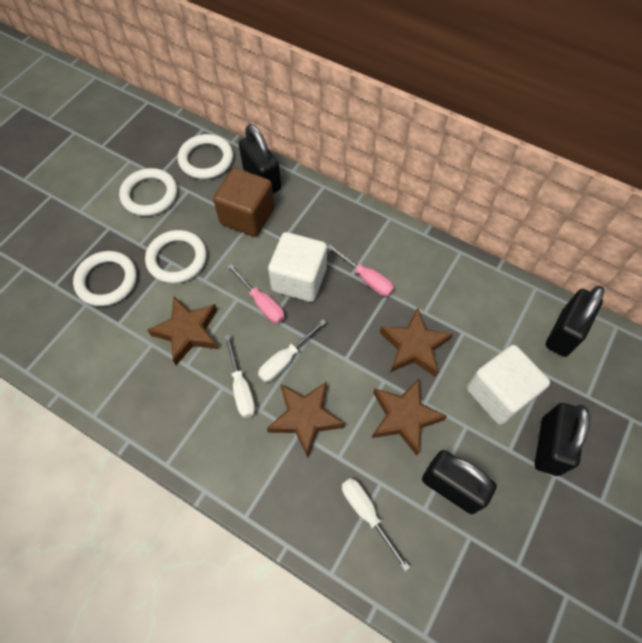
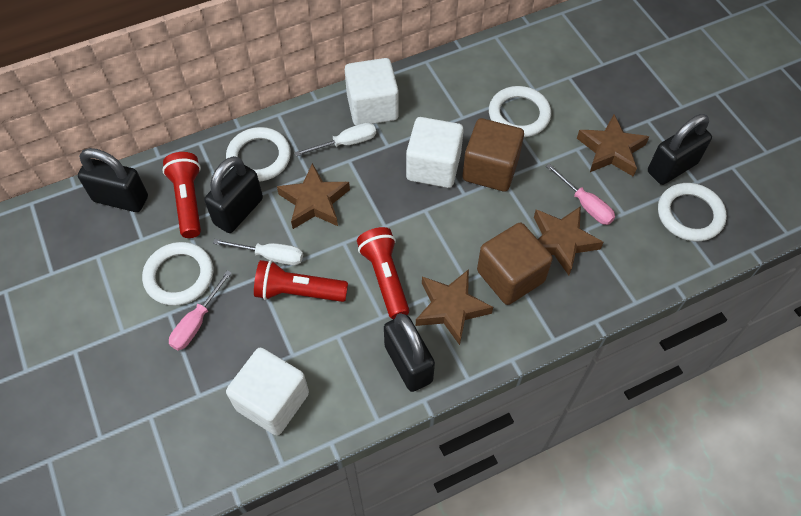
brown cube: [213,168,274,237] = 1 -> [463,118,524,191] [477,223,553,305] = 2
red flashlight: none = 0 -> [162,152,201,238] [254,260,348,302] [357,227,409,319] = 3
white cube: [268,232,327,302] [467,345,550,425] = 2 -> [226,347,309,435] [345,58,399,126] [406,117,464,188] = 3
white screwdriver: [224,335,255,418] [258,319,327,382] [342,478,410,572] = 3 -> [213,239,303,265] [294,122,376,157] = 2

